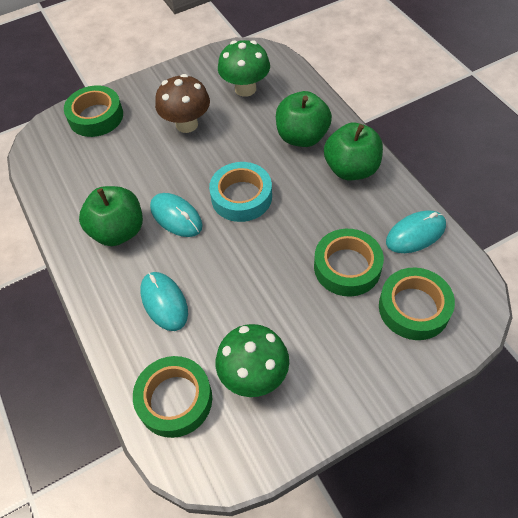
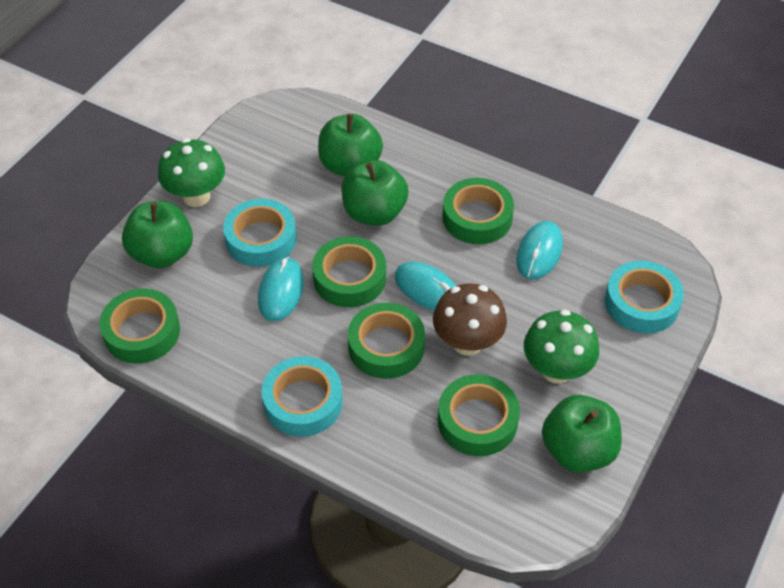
green apple: [79,186,143,246] [276,91,332,147] [324,123,383,180] = 3 -> [122,201,193,268] [318,114,383,176] [341,160,409,226] [542,395,622,473] = 4
green tape: [64,85,123,137] [133,356,212,438] [314,229,384,297] [379,268,455,340] = 4 -> [99,289,180,364] [312,236,386,307] [348,303,425,379] [438,374,520,456] [443,178,514,244] = 5
turquoise tape: [209,162,272,222] = 1 -> [223,199,296,267] [262,356,343,437] [605,261,684,333] = 3

